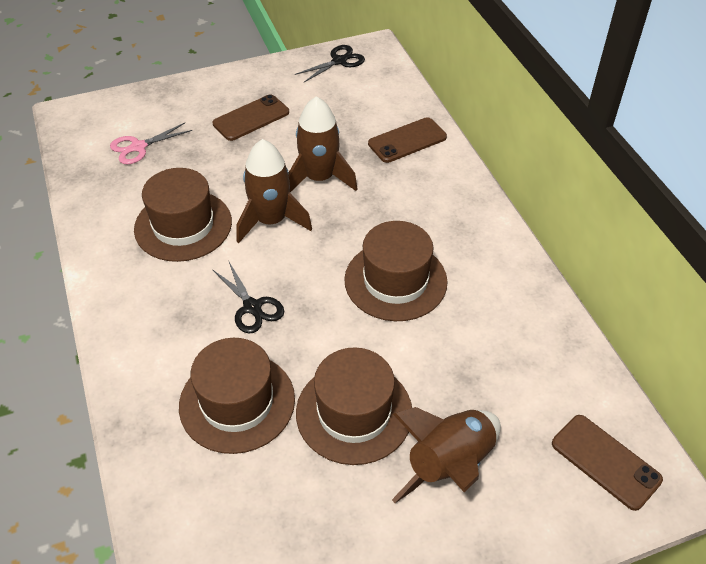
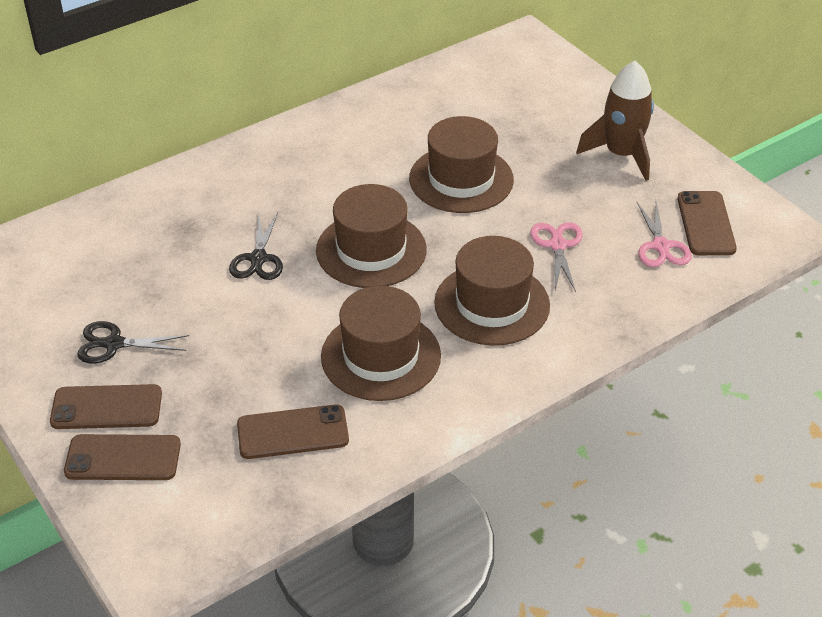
brown phone: [213,94,289,141] [368,117,447,163] [552,415,663,511] = 3 -> [50,384,162,429] [64,434,181,480] [237,404,349,459] [677,191,737,255] = 4
brown rocket: [236,139,312,243] [288,96,357,192] [392,407,501,503] = 3 -> [576,61,654,181] = 1
pink scissors: [110,123,192,164] = 1 -> [530,222,583,292] [637,202,692,267] = 2

